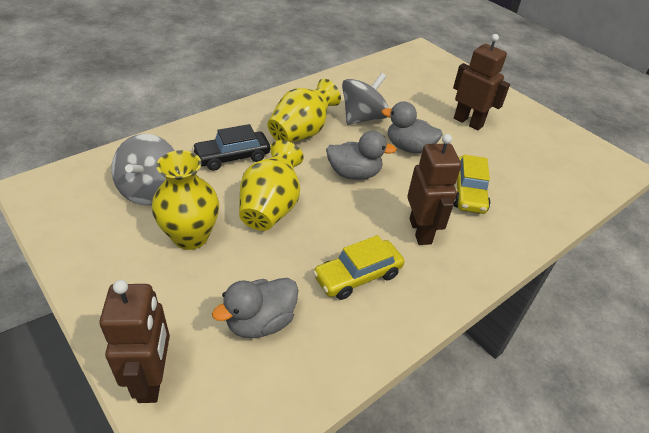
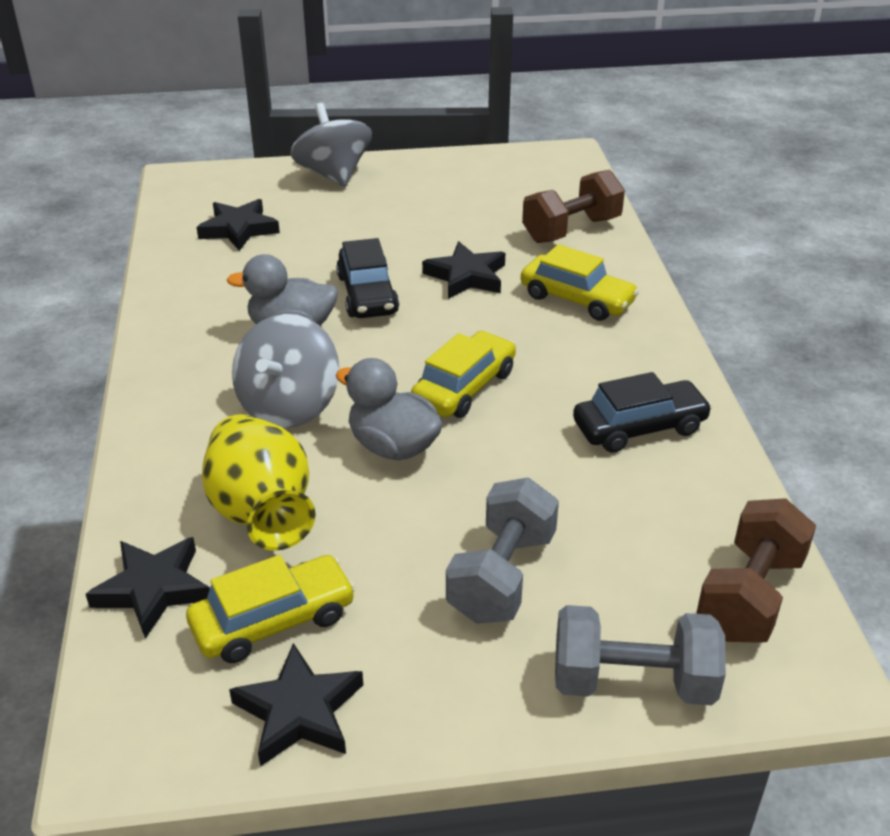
black car: [192,124,270,171] = 1 -> [336,238,399,318] [573,372,712,453] = 2
black star: none = 0 -> [86,537,210,639] [196,199,280,251] [229,643,363,767] [422,241,505,299] = 4
brown dumbbell: none = 0 -> [522,170,625,243] [696,498,816,643] = 2
brown robot: [99,280,170,403] [407,134,461,245] [453,34,510,130] = 3 -> none = 0
grey duck: [212,278,298,338] [326,131,397,180] [382,101,443,153] = 3 -> [227,254,338,326] [336,358,443,460] = 2
grey dumbbell: none = 0 -> [446,478,559,624] [555,605,726,705] = 2
yellow car: [313,235,404,300] [454,155,490,214] = 2 -> [186,555,356,663] [411,331,516,418] [521,244,639,321] = 3
yellow vase: [152,150,219,250] [239,140,304,231] [267,79,341,142] = 3 -> [202,414,316,551] = 1

